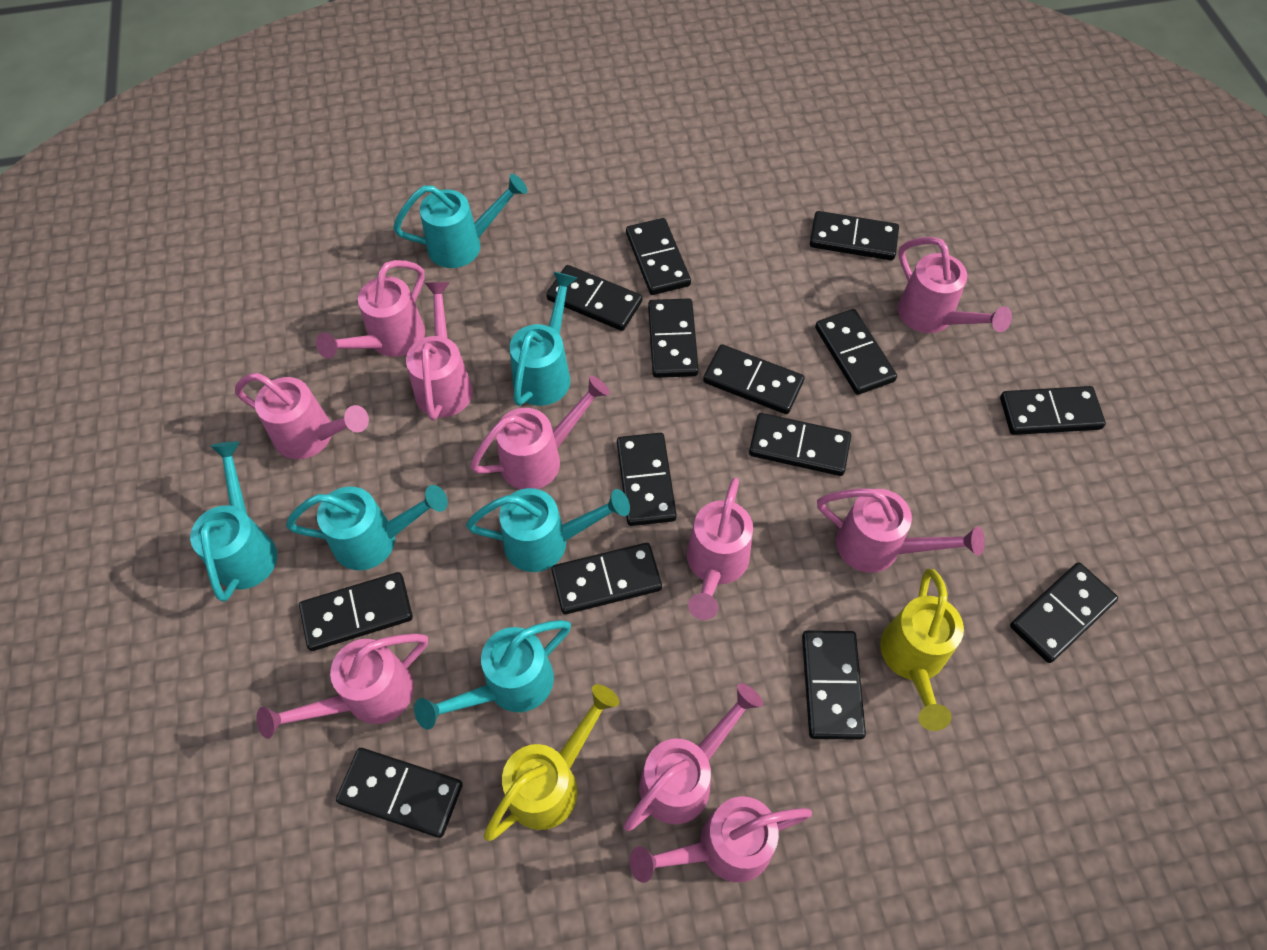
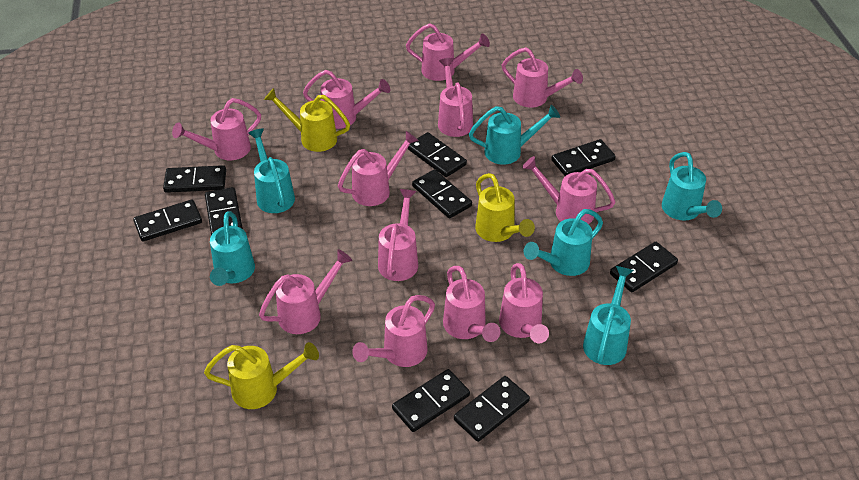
black domino: [299,572,413,651] [336,748,463,838] [546,265,642,331] [551,543,662,614] [617,433,677,526] [626,218,691,295] [648,298,699,378] [703,345,804,414] [749,413,851,476] [802,631,866,740] [810,211,899,260] [815,309,897,395] [1000,386,1106,435] [1010,562,1118,663] = 14 -> [133,200,202,241] [163,165,226,193] [205,187,243,235] [392,369,470,432] [408,132,467,177] [412,170,472,219] [454,376,530,442] [551,139,616,176] [610,242,678,292] = 9
pink watering can: [235,373,369,459] [256,633,428,739] [316,260,425,359] [406,282,473,421] [470,376,610,489] [623,683,763,831] [630,796,812,883] [687,478,753,620] [817,488,985,573] [898,237,1012,333] = 10 -> [172,98,261,160] [259,249,352,334] [303,70,390,129] [338,131,419,206] [352,295,435,367] [378,189,418,281] [406,23,490,81] [438,58,473,137] [443,266,501,342] [499,263,549,343] [502,47,583,108] [522,156,615,224] = 12
yellow watering can: [484,684,619,841] [880,569,964,731] = 2 -> [204,342,319,409] [264,88,350,152] [475,173,535,242] = 3

